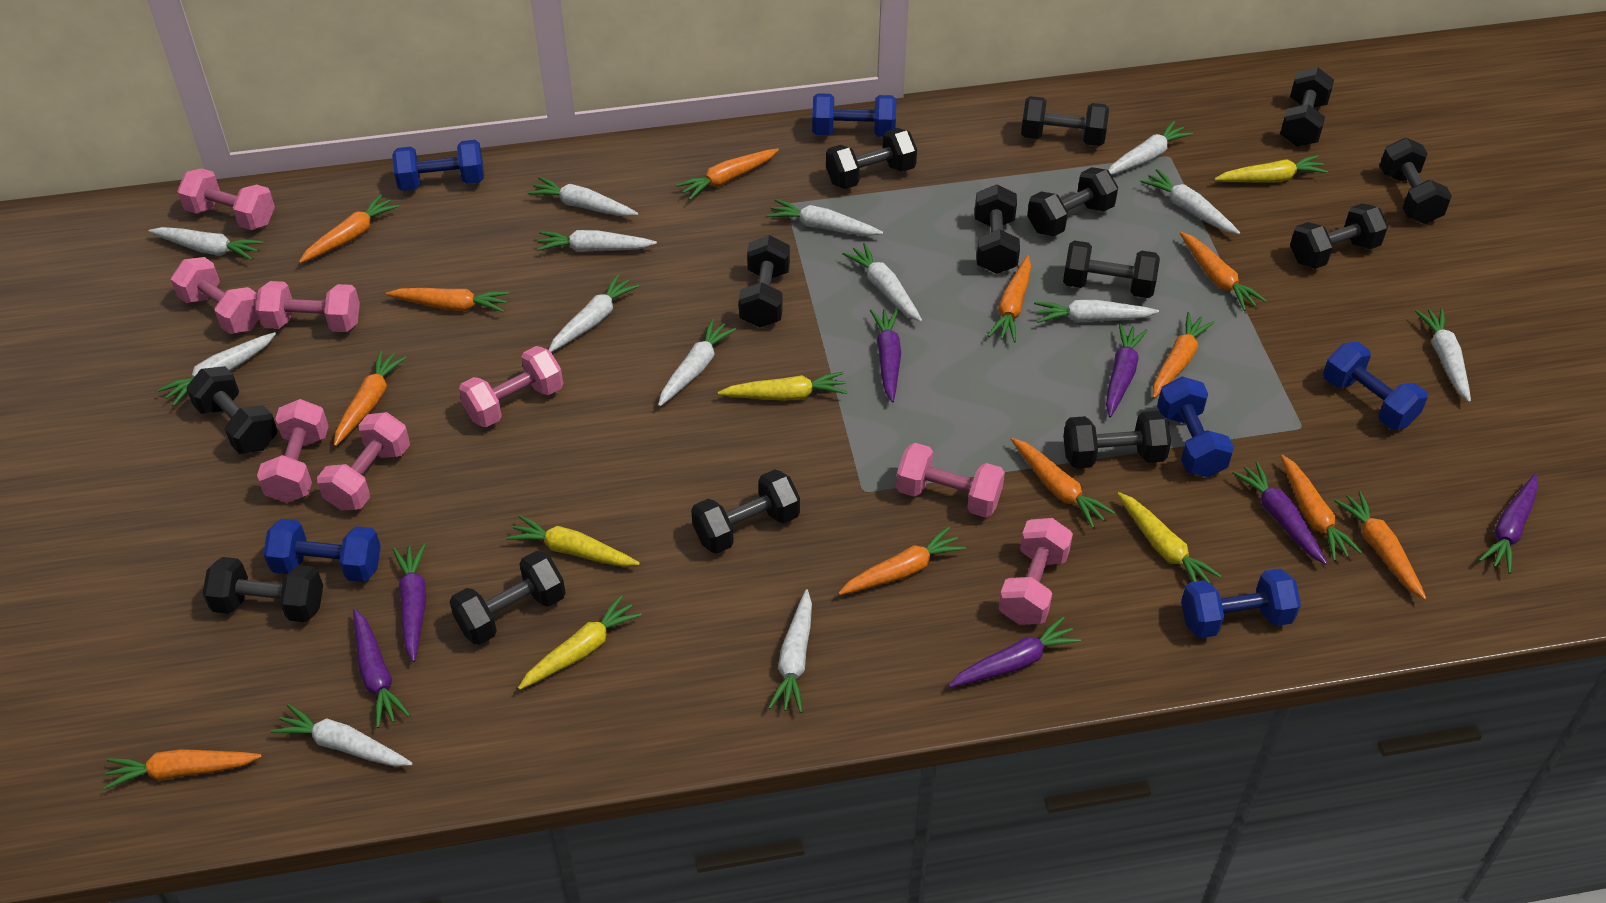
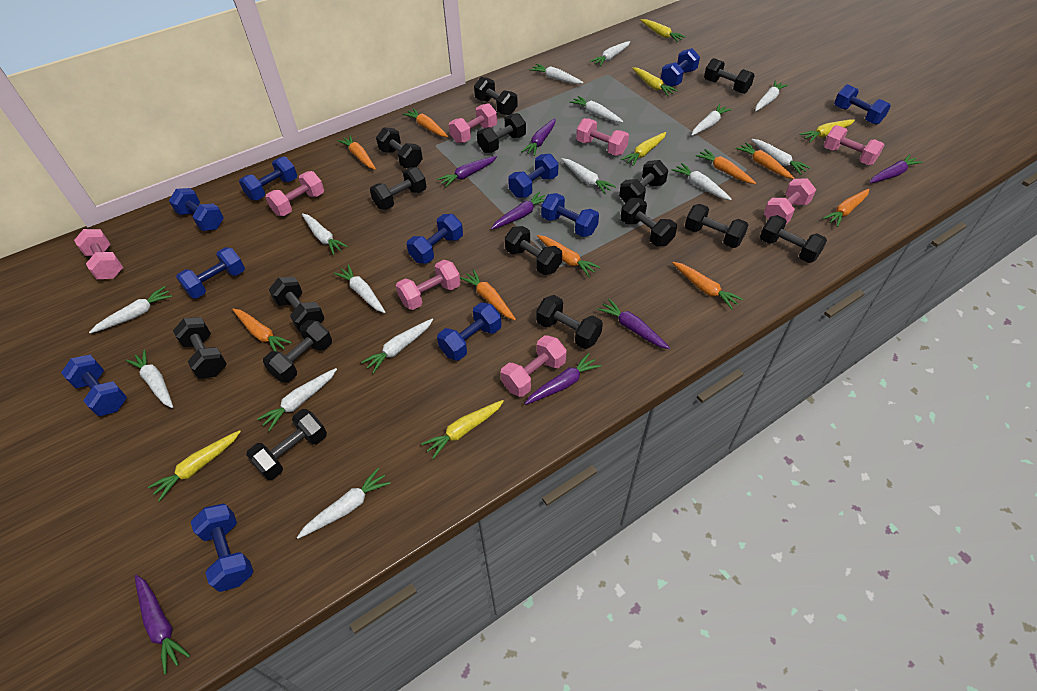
black dumbbell: [186,366,278,454] [203,557,323,622] [450,551,566,645] [691,469,800,554] [739,235,790,328] [826,128,917,189] [975,184,1020,274] [1021,96,1109,146] [1027,167,1118,237] [1063,240,1160,298] [1063,411,1171,469] [1280,67,1334,147] [1290,203,1388,269] [1380,138,1452,224] = 14 -> [173,317,227,379] [246,409,327,480] [263,320,332,382] [269,277,324,332] [370,167,427,210] [376,127,423,168] [474,77,518,115] [477,113,526,153] [505,226,562,275] [536,295,603,349] [619,160,668,203] [621,198,677,246] [685,204,748,248] [704,58,755,94] [760,215,827,263] = 15
blue dumbbell: [263,519,381,582] [392,140,484,191] [812,93,896,137] [1157,377,1234,477] [1181,568,1301,638] [1323,342,1428,429] = 6 -> [61,355,127,416] [169,188,224,231] [176,247,245,299] [191,504,254,592] [239,157,297,200] [407,214,463,264] [437,302,502,361] [508,154,559,198] [541,193,599,237] [661,48,700,87] [834,84,891,125] = 11
orange carrot: [103,749,262,790] [299,194,399,263] [334,350,407,446] [386,288,509,313] [676,148,779,200] [838,526,966,595] [988,255,1031,342] [1011,438,1115,528] [1153,312,1215,398] [1180,232,1267,311] [1281,455,1362,561] [1334,491,1426,600] = 12 -> [232,309,292,351] [337,135,376,170] [403,108,448,137] [460,269,516,320] [537,235,600,277] [672,262,743,309] [696,149,756,184] [736,142,794,179] [822,189,869,227] = 9
white carrot: [149,227,263,260] [158,332,276,406] [271,704,413,766] [527,177,638,216] [537,230,657,252] [549,274,639,352] [658,319,736,407] [767,199,883,236] [768,590,812,713] [842,243,922,322] [1034,300,1159,323] [1109,121,1193,175] [1140,169,1240,234] [1415,308,1471,402] = 14 -> [89,286,172,333] [126,349,173,408] [257,368,337,432] [297,468,391,539] [302,213,348,255] [334,264,385,313] [361,319,433,374] [530,64,583,84] [562,158,616,194] [570,96,624,122] [590,41,630,66] [672,163,732,200] [691,104,732,136] [751,139,811,175] [755,80,788,111] = 15
yellow carrot: [506,515,640,567] [518,595,642,690] [718,372,847,401] [1117,492,1222,584] [1214,155,1328,183] = 5 -> [148,430,241,502] [421,400,504,459] [621,132,666,166] [632,67,678,96] [641,19,686,42] [800,119,855,142] = 6

